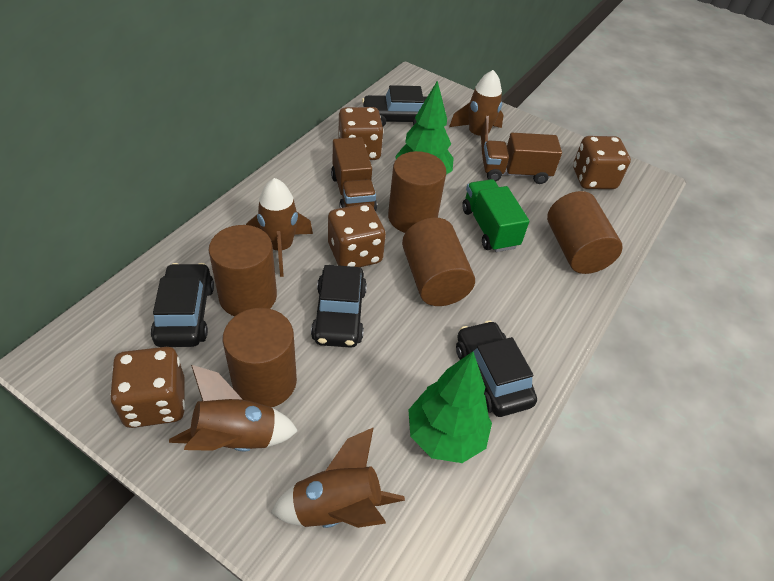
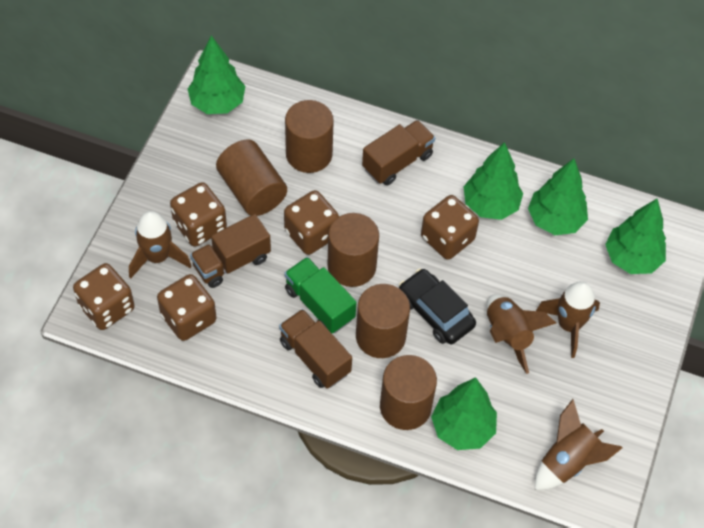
black car: [151,263,214,347] [311,265,367,348] [362,85,427,127] [456,320,537,417] = 4 -> [399,269,476,344] = 1
brown dice: [110,347,185,428] [328,203,386,267] [338,107,384,160] [573,136,631,189] = 4 -> [73,263,135,330] [157,274,217,341] [170,182,227,247] [284,190,339,255] [421,195,479,260] = 5
brown truck: [331,137,377,211] [483,133,562,184] = 2 -> [190,214,271,288] [279,309,352,389] [362,120,435,186] = 3
green tree: [395,81,453,174] [409,352,492,463] = 2 -> [188,35,245,114] [431,377,497,450] [463,142,523,220] [528,158,588,235] [605,199,666,274] = 5

